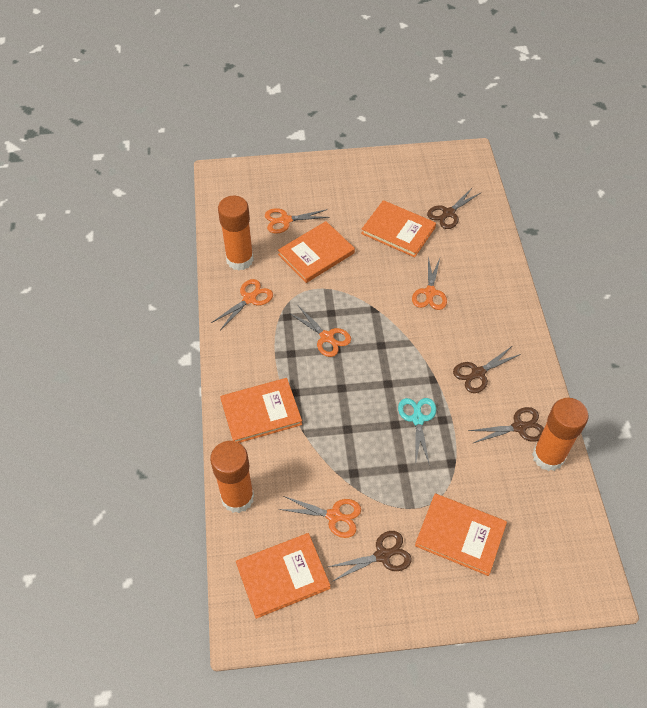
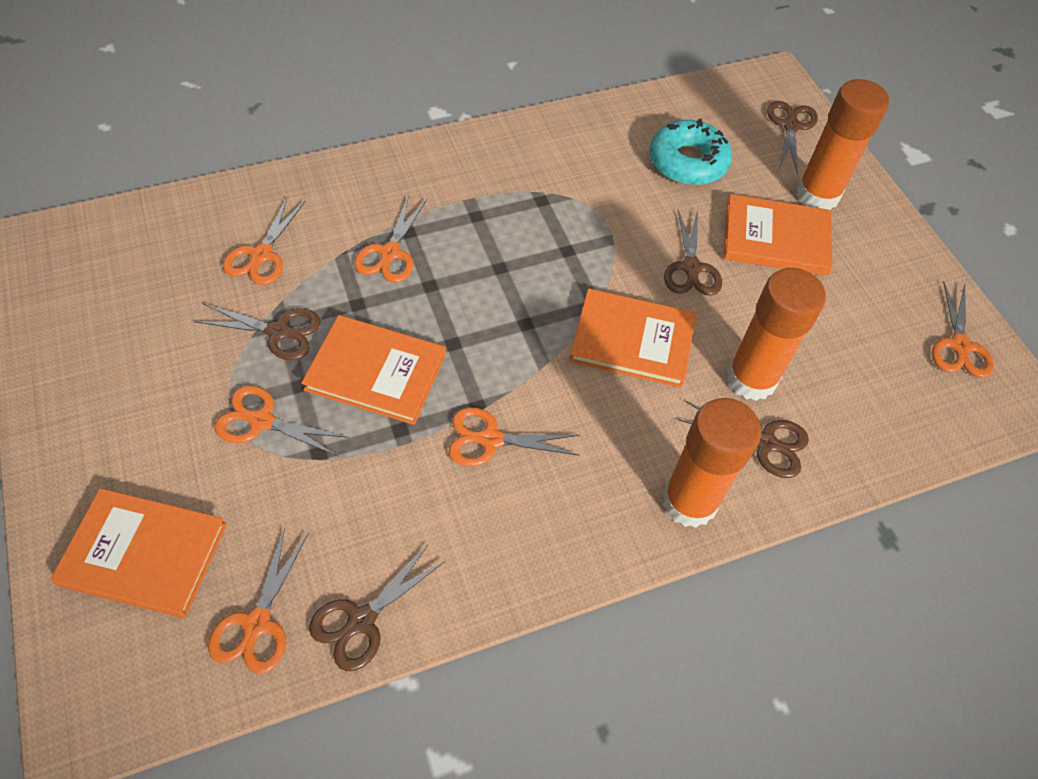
brown scissors: [328,531,412,581] [427,188,481,229] [453,346,521,393] [468,407,544,443] = 4 -> [194,303,321,360] [309,545,446,671] [664,210,722,296] [678,401,809,478] [767,101,818,174] = 5
orange book: [220,378,302,443] [236,533,331,619] [278,221,355,283] [361,200,436,257] [415,494,507,576] = 5 -> [50,488,227,618] [301,315,446,425] [569,288,696,388] [723,194,833,276] = 4
orange scissors: [211,279,273,330] [265,208,330,234] [279,496,361,538] [289,307,351,357] [412,256,447,310] = 5 -> [208,528,308,674] [214,385,349,457] [223,198,306,285] [354,195,427,283] [448,407,580,467] [932,281,994,378] = 6
turquoise donut: none = 0 -> [649,119,732,185] = 1
turquoise scissors: [398,398,436,466] = 1 -> none = 0

